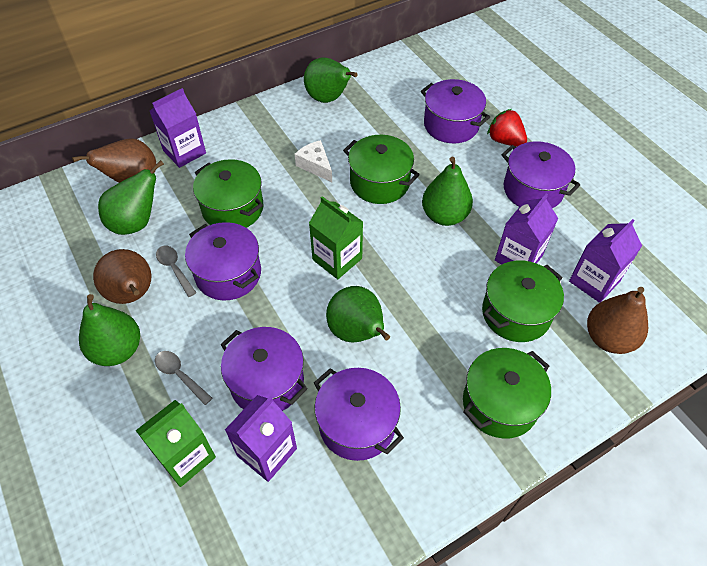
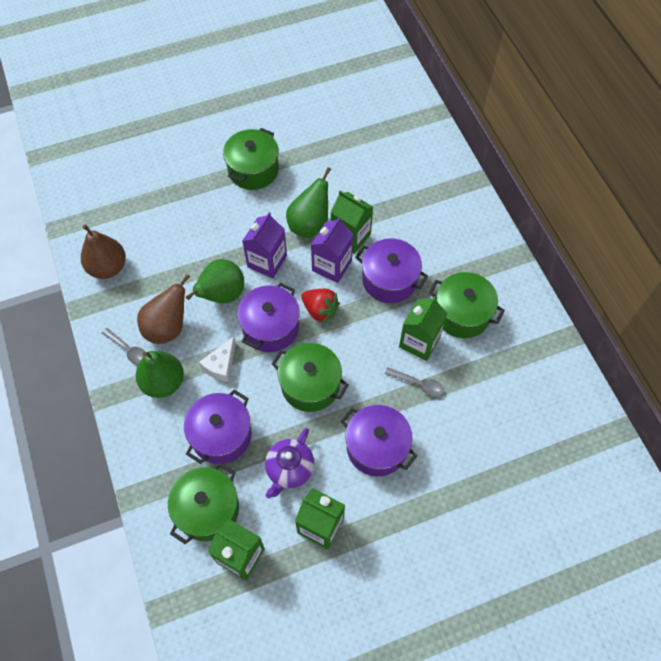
brown pear: [72,138,156,183] [93,249,151,304] [587,287,648,354] = 3 -> [81,224,126,279] [137,274,190,344] = 2
green carton: [135,400,216,487] [309,196,363,279] = 2 -> [208,519,265,581] [295,488,345,549] [330,190,373,254] [399,296,448,361] = 4
green pear: [79,294,140,366] [98,160,164,235] [304,57,358,103] [326,286,390,342] [422,157,473,226] = 5 -> [136,351,184,398] [186,259,244,303] [286,167,331,238] = 3
purple carton: [150,88,206,168] [225,395,297,482] [495,194,558,265] [569,219,642,303] = 4 -> [242,212,287,278] [311,217,353,283] = 2
purple pot: [185,222,261,301] [220,327,308,411] [314,368,404,461] [421,79,490,143] [501,141,580,208] = 5 -> [184,390,252,464] [237,283,300,352] [341,405,417,476] [355,239,428,303] = 4
purple teapot: none = 0 -> [265,428,315,498] = 1

